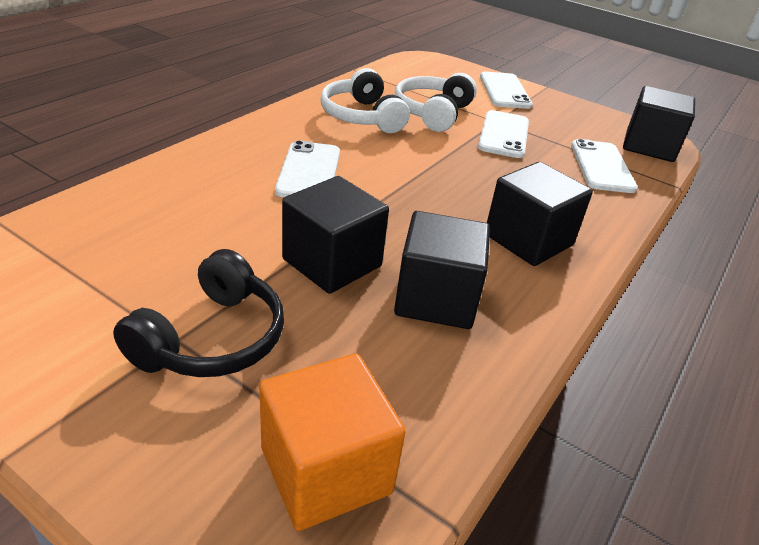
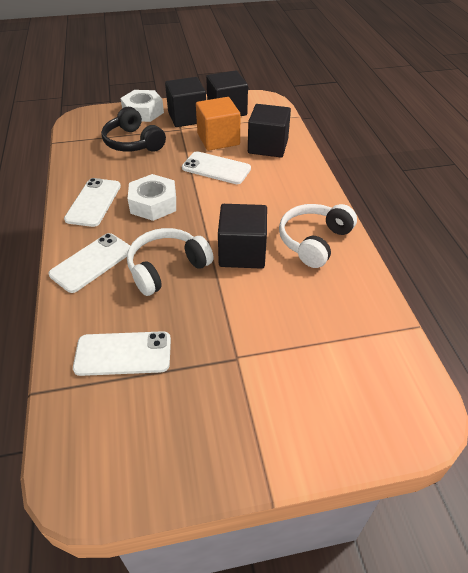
white nut: none = 0 -> [121,90,164,122] [128,174,176,221] = 2

